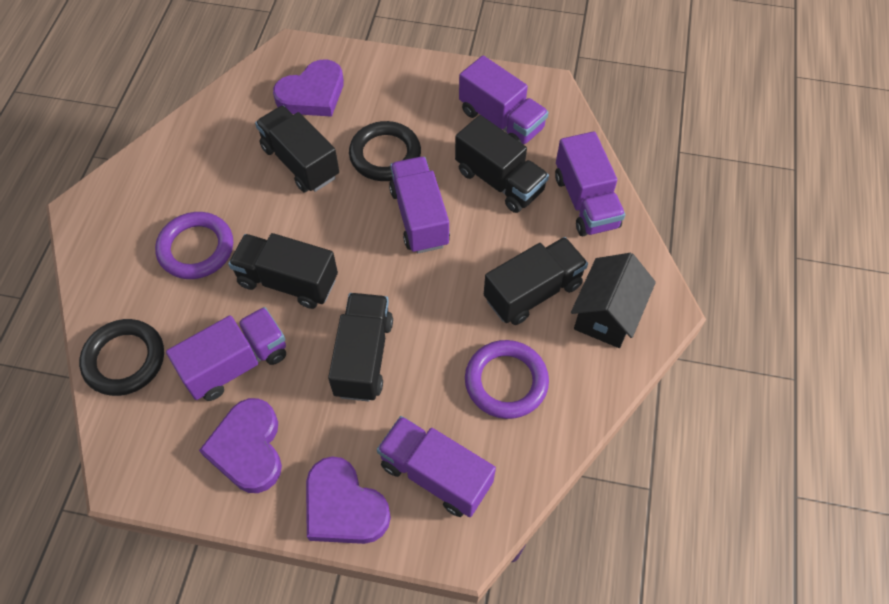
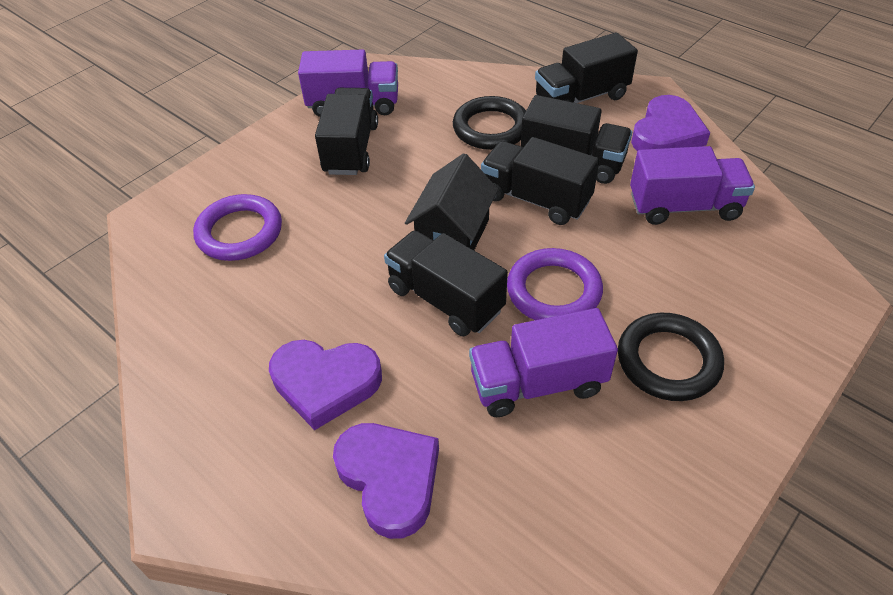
purple truck: [166,307,286,401] [377,416,496,517] [389,157,450,253] [459,56,549,144] [555,131,625,236] = 5 -> [298,49,398,117] [469,308,618,417] [630,146,755,225] = 3

